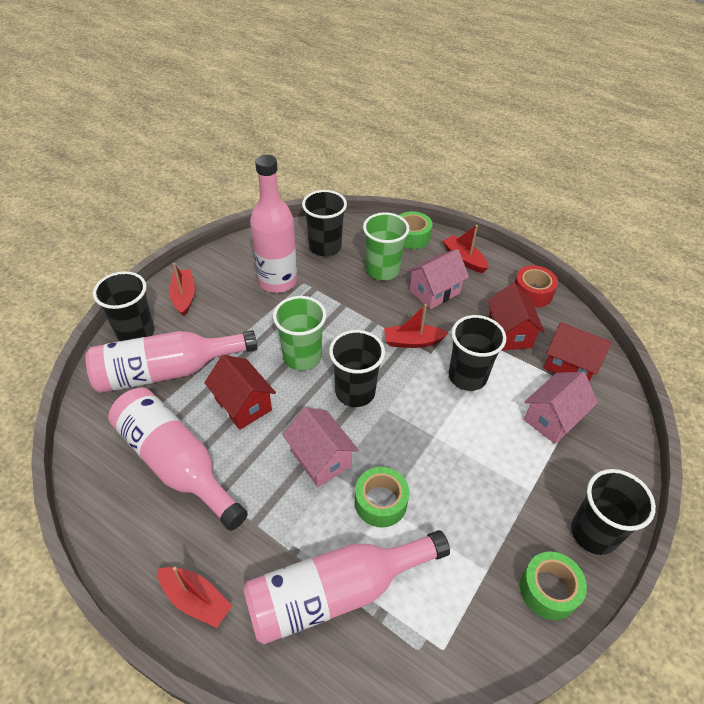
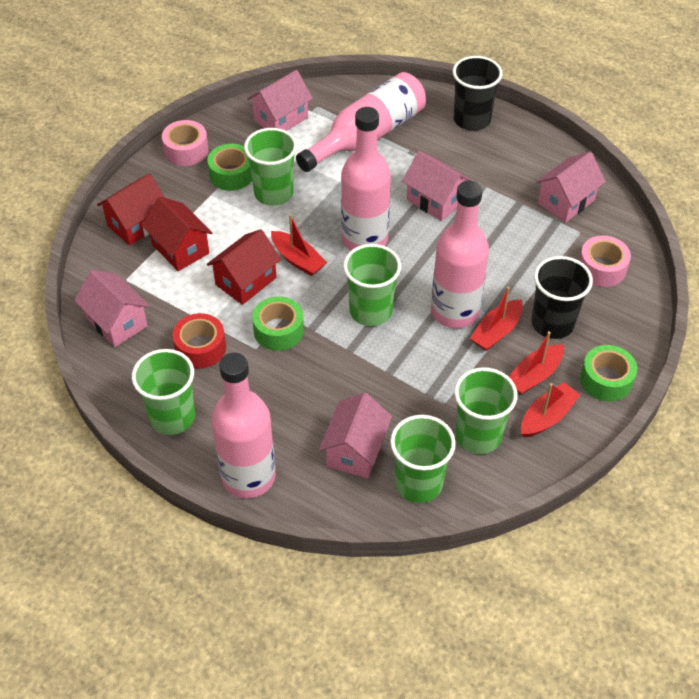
black cup: [93,271,155,341] [302,190,347,256] [329,330,385,407] [448,315,506,391] [571,469,656,555] = 5 -> [453,56,503,131] [532,256,593,339] = 2
green cup: [273,296,326,371] [363,212,409,280] = 2 -> [132,349,195,435] [244,128,297,206] [343,244,401,326] [390,415,456,503] [454,367,518,454] = 5
pink house: [283,407,359,487] [407,249,469,309] [524,372,598,444] = 3 -> [74,270,150,347] [247,70,313,131] [319,393,392,478] [402,151,472,221] [536,152,606,223] = 5
pink tape: none = 0 -> [162,120,209,166] [579,236,631,287] = 2

